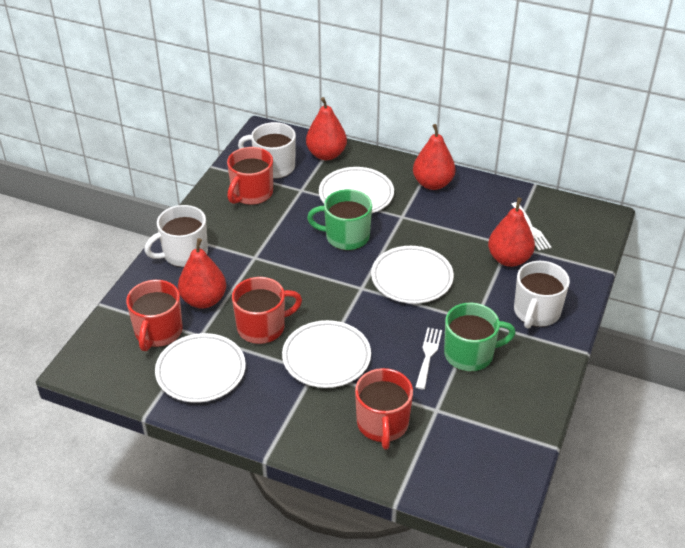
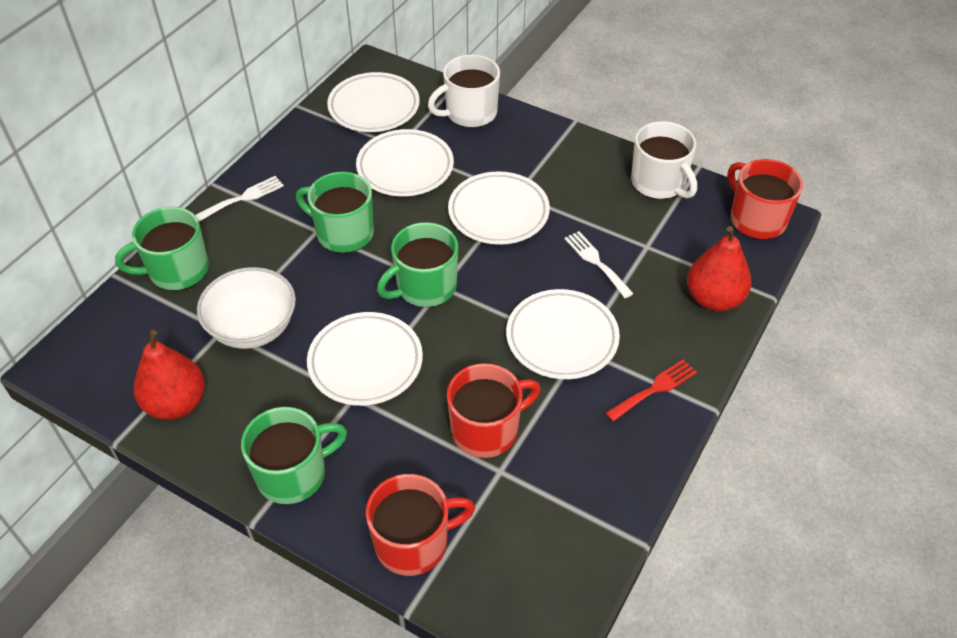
green mug: [307,189,372,251] [444,303,516,372] = 2 -> [115,207,209,290] [241,407,347,504] [296,172,374,253] [377,222,458,307] = 4
red fork: none = 0 -> [605,359,697,422] = 1
red mug: [126,280,183,351] [227,147,273,205] [232,277,302,344] [355,368,413,450] = 4 -> [366,474,475,576] [447,363,541,458] [728,159,803,240] = 3
red pear: [178,238,226,309] [306,97,347,160] [413,124,456,190] [488,198,535,267] = 4 -> [134,330,205,420] [687,226,752,311] = 2
white bowl: none = 0 -> [197,267,296,349] = 1
white mug: [144,205,208,267] [238,122,296,179] [514,261,570,328] = 3 -> [428,55,500,128] [631,121,697,199] = 2
white plate: [155,333,246,403] [282,320,371,388] [319,167,394,213] [371,246,454,304] = 4 -> [307,312,423,406] [327,72,420,132] [356,129,454,197] [448,171,550,245] [506,289,620,379] = 5

